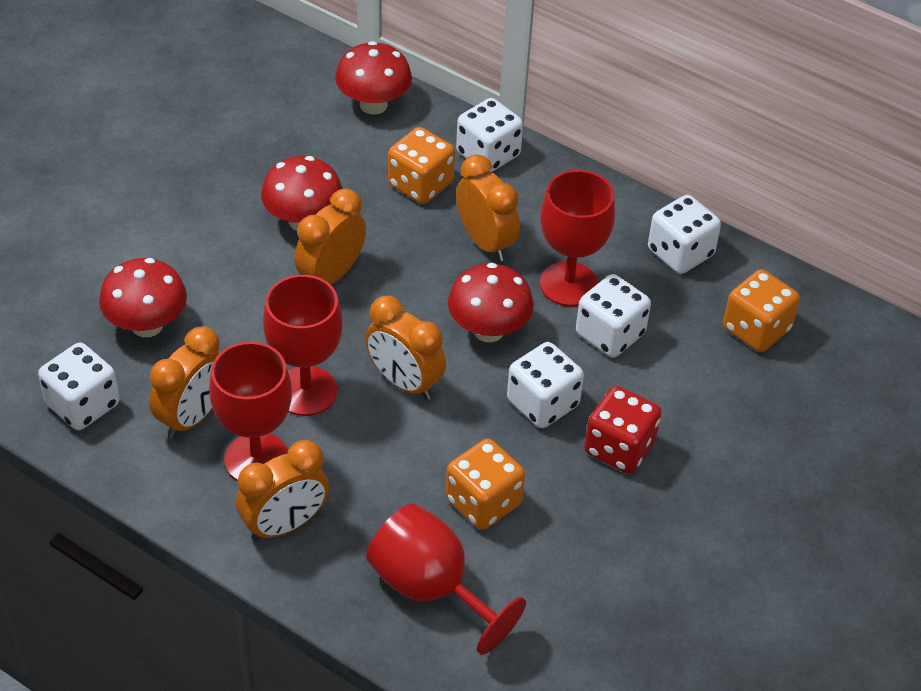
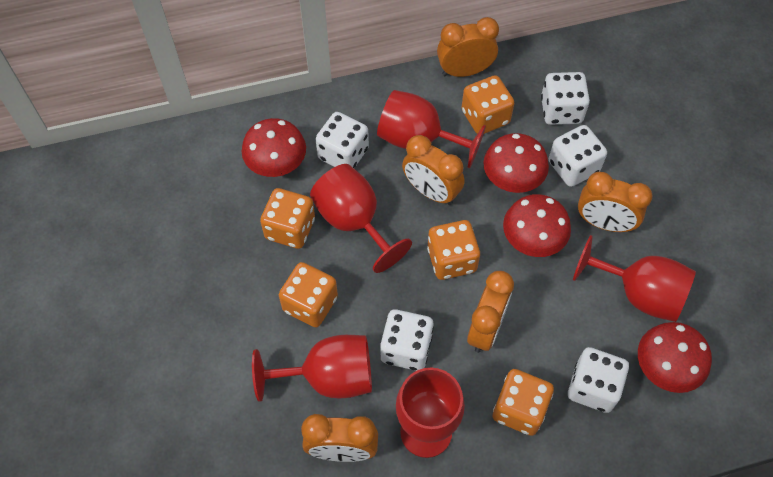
orange dice: [388,127,455,204] [446,439,525,530] [723,269,800,352] = 3 -> [260,188,315,249] [279,262,338,327] [427,220,480,280] [461,75,514,134] [493,369,554,436] = 5
red dice: [584,386,662,474] = 1 -> none = 0
red goblet: [209,342,292,481] [263,275,342,416] [366,503,526,655] [540,170,615,306] = 4 -> [252,335,372,402] [310,164,412,273] [377,90,486,168] [396,368,465,458] [573,235,696,322] = 5

